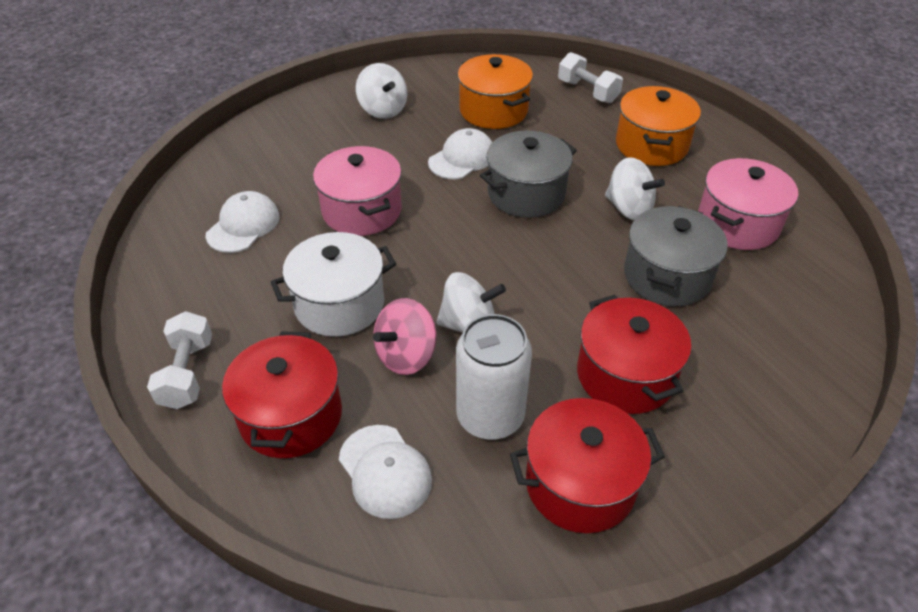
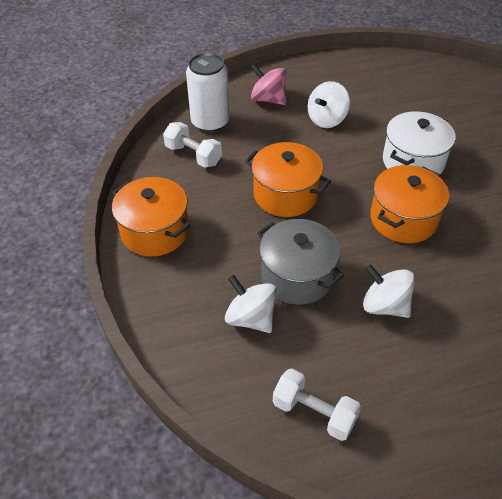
grey pot: [480,130,577,218] [624,206,728,306] = 2 -> [257,219,344,305] = 1
orange pot: [458,54,533,129] [616,86,701,166] = 2 -> [112,177,191,257] [245,142,331,217] [370,165,449,243] = 3
pink pot: [313,146,402,236] [698,158,798,250] = 2 -> none = 0
red pot: [222,331,342,458] [510,398,665,533] [577,295,691,414] = 3 -> none = 0
white cap: [206,191,280,253] [339,425,432,519] [428,128,492,179] = 3 -> none = 0

